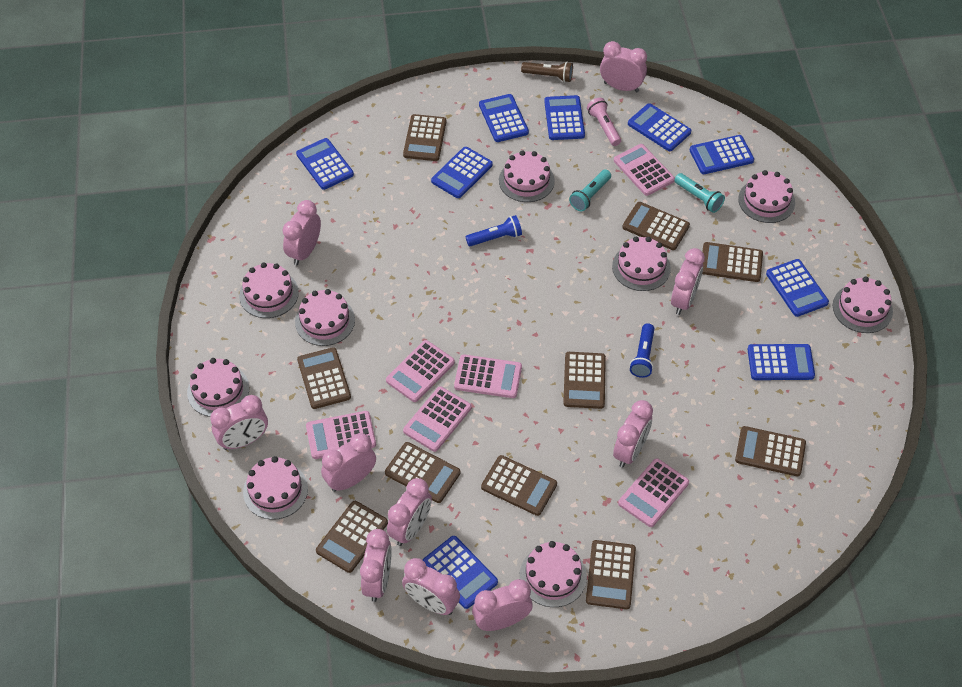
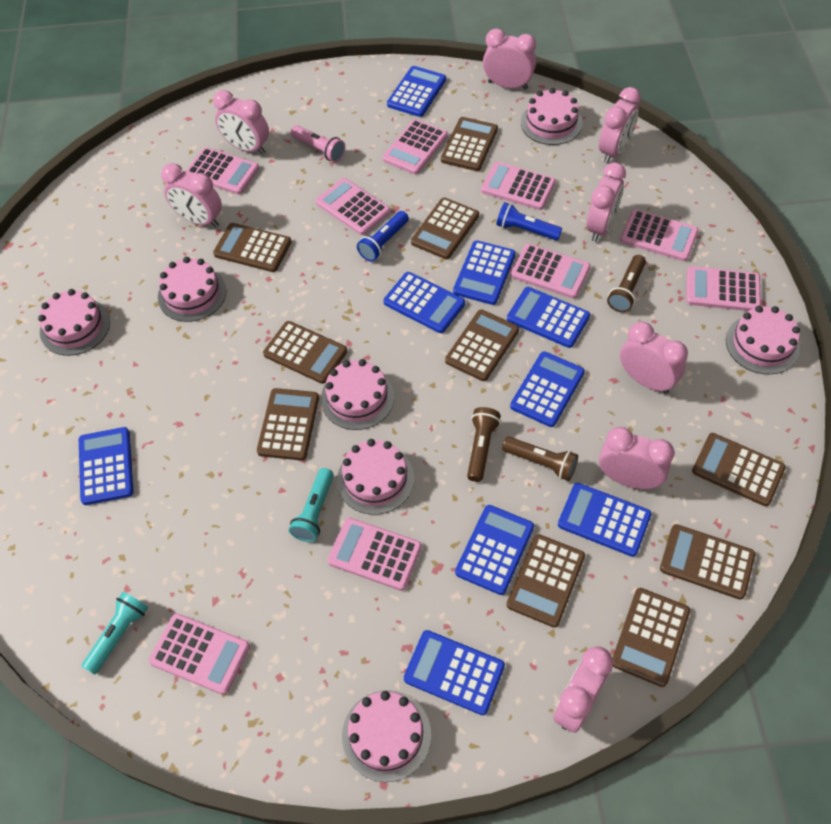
brown flashlight: [521,62,573,82] = 1 -> [467,407,501,482] [502,437,578,481] [607,255,646,312] = 3
pink cake: [187,358,249,417] [239,262,299,318] [243,456,308,520] [295,289,355,346] [499,150,555,202] [520,541,587,607] [612,237,671,291] [738,170,795,223] [833,276,893,333] = 9 -> [38,289,110,356] [158,257,227,322] [321,359,394,430] [337,439,414,515] [342,690,431,782] [521,88,582,145] [726,306,800,374] = 7
pink calculator: [306,411,376,459] [386,340,455,402] [403,386,471,452] [454,354,522,398] [614,144,675,196] [618,458,689,527] = 6 -> [149,613,250,695] [185,147,259,195] [316,178,390,235] [327,517,422,591] [382,119,448,174] [481,162,556,210] [511,243,591,299] [620,209,699,261] [686,266,761,311] = 9
pink clock: [210,395,268,450] [283,200,321,265] [321,433,376,492] [360,529,392,602] [387,478,432,546] [402,558,460,615] [472,579,533,631] [600,41,647,92] [613,400,653,468] [671,248,705,315] = 10 -> [161,163,222,227] [213,90,269,155] [483,28,536,90] [554,646,614,733] [586,162,626,242] [599,87,641,164] [599,427,674,489] [620,322,688,394] = 8

